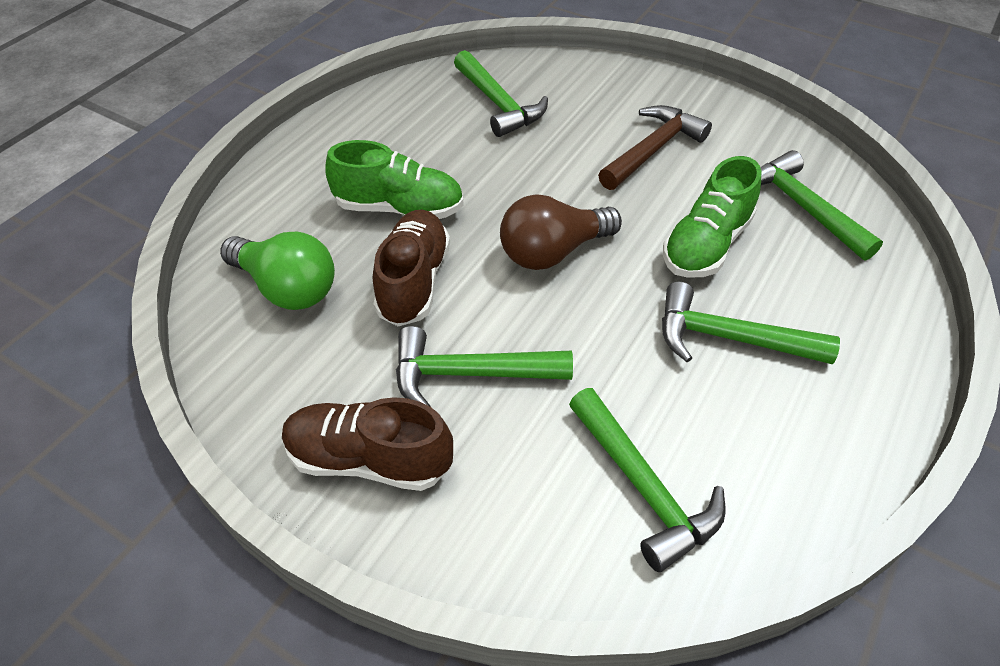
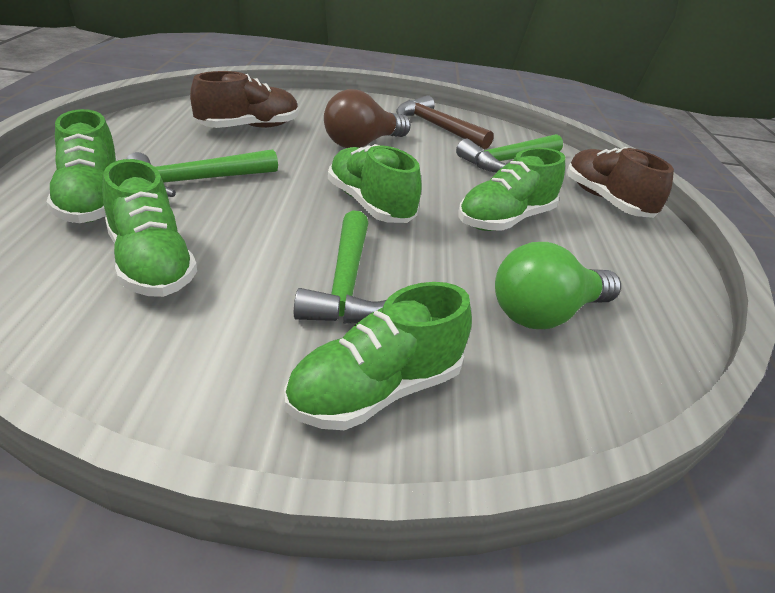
green hammer: [396,326,573,406] [454,50,548,137] [569,388,726,572] [662,282,840,364] [760,150,883,261] = 5 -> [126,149,278,197] [294,210,386,324] [456,134,563,173] = 3
green shoe: [325,140,464,219] [663,156,761,278] = 2 -> [47,109,118,223] [102,159,197,297] [284,282,472,430] [328,144,421,223] [458,147,565,231] = 5

